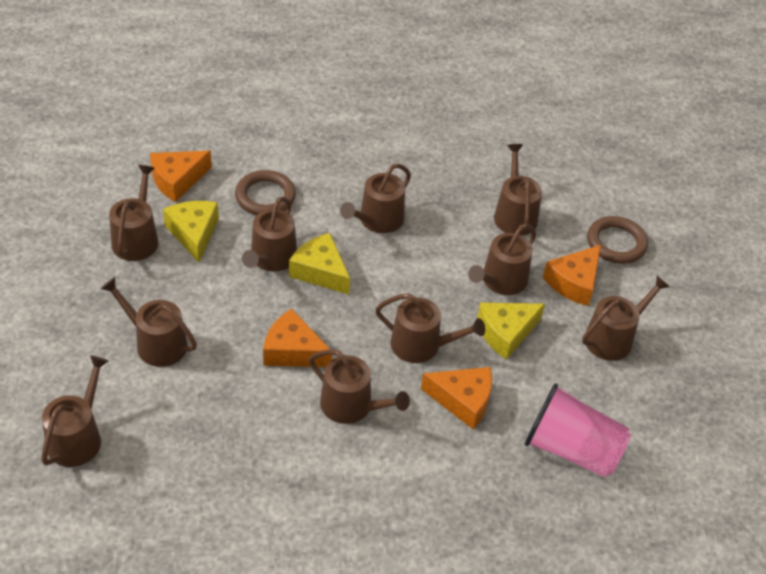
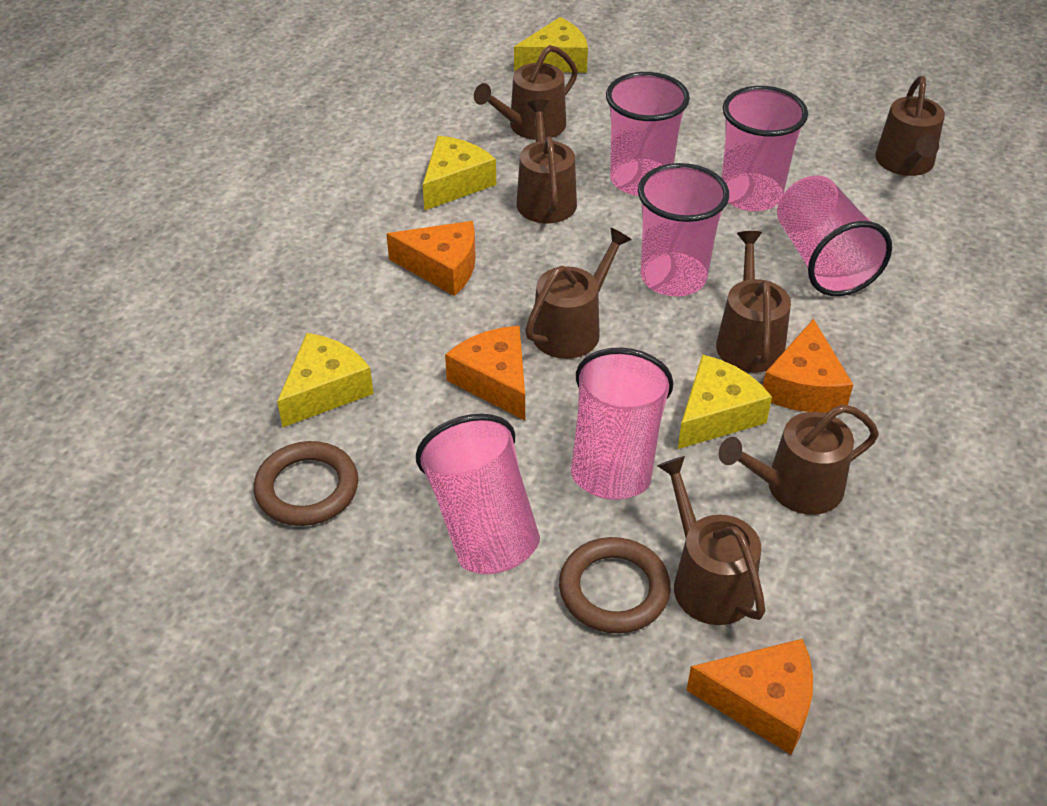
brown watering can: [41,355,108,467] [101,277,197,367] [109,165,158,261] [242,197,297,271] [309,349,410,424] [340,163,411,233] [375,294,485,363] [468,224,536,295] [494,144,542,236] [582,276,670,361] = 10 -> [474,45,578,140] [517,99,577,223] [525,228,632,359] [657,456,765,625] [716,231,791,373] [719,404,879,515] [875,76,945,176] = 7
pink cup: [525,383,631,477] = 1 -> [416,414,540,574] [571,348,673,500] [606,72,690,196] [638,163,729,296] [722,86,808,211] [777,175,892,296] = 6
yellow cheese: [163,201,219,262] [289,233,350,295] [477,303,545,360] = 3 -> [277,333,373,427] [423,136,496,211] [514,17,588,73] [678,354,772,449] = 4

